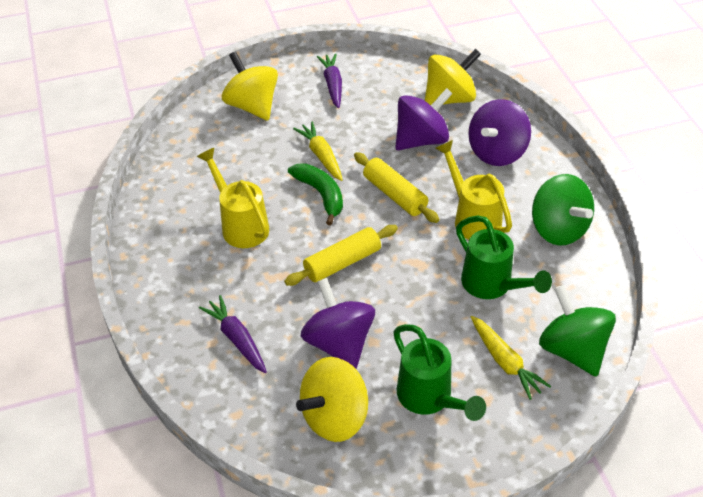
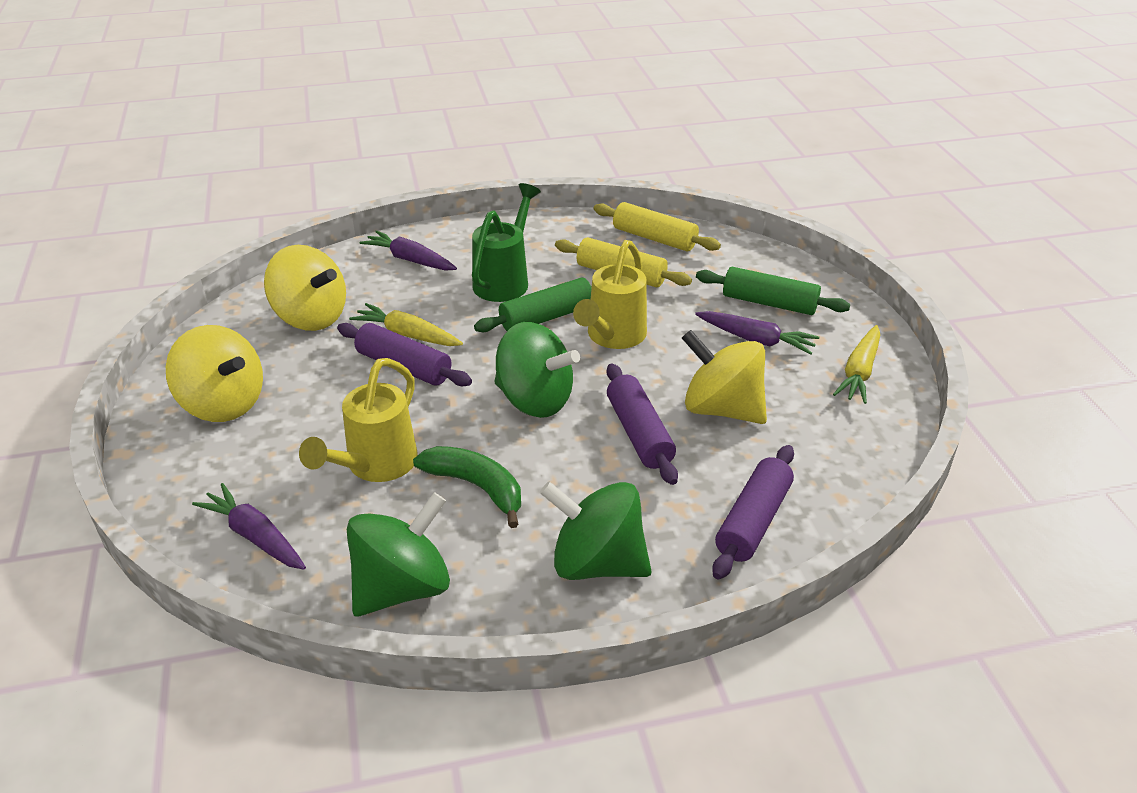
green rolling pin: none = 0 -> [474,277,592,332] [696,267,850,315] = 2
green spinning top: [532,174,594,246] [539,285,616,377] = 2 -> [347,492,450,617] [494,322,580,418] [540,481,652,580] = 3
green watering can: [393,324,486,421] [456,216,552,299] = 2 -> [472,183,541,302] = 1
purple carrot: [199,295,267,373] [317,53,342,108] = 2 -> [192,483,306,570] [360,230,457,271] [695,311,819,355] = 3
purple rolling pin: none = 0 -> [337,323,472,386] [607,363,678,485] [712,445,794,580] = 3
purple spinning top: [301,278,375,369] [395,88,453,150] [468,99,531,166] = 3 -> none = 0

